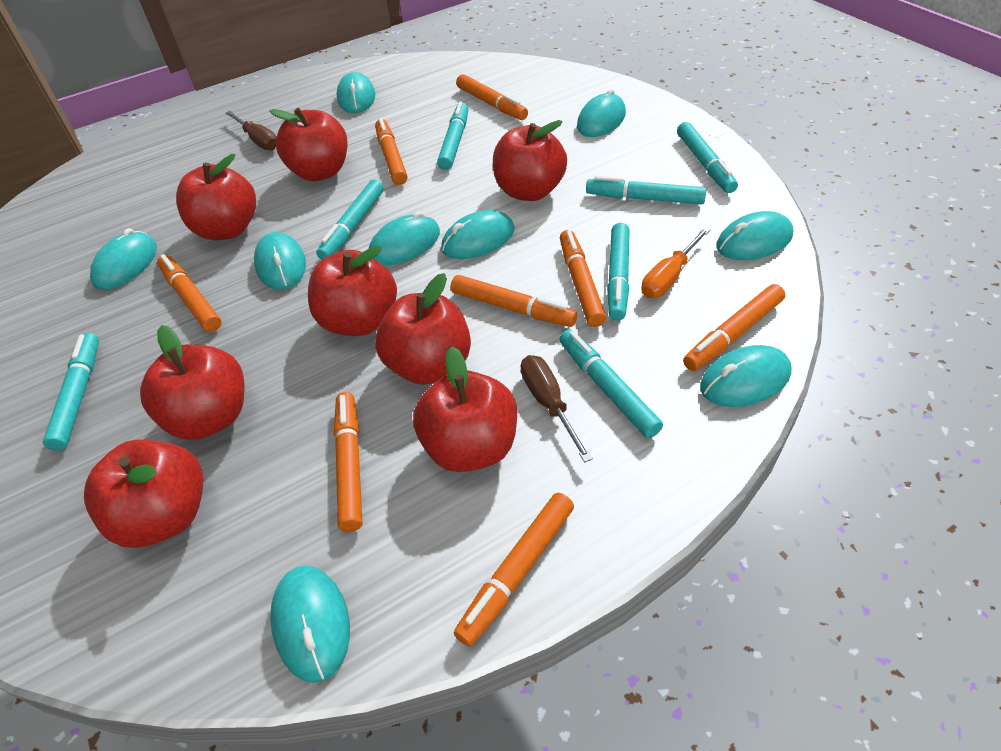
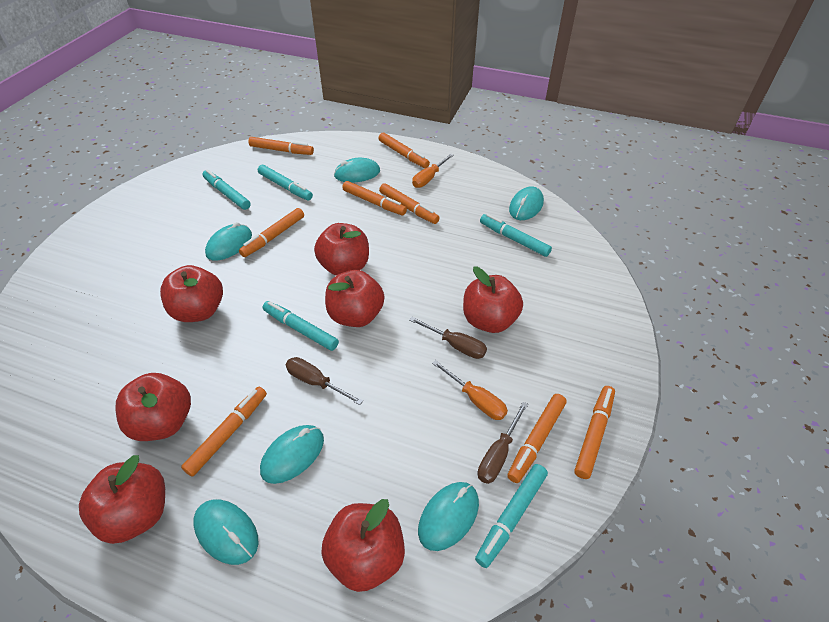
brown screwdriver: [225,111,276,150] [521,355,593,462] = 2 -> [286,357,363,405] [409,317,487,359] [478,402,528,484] = 3
orange screwdriver: [641,227,711,298] = 1 -> [412,153,454,188] [432,360,508,420] = 2
red apple: [84,440,203,548] [140,325,244,440] [176,154,256,240] [269,108,348,181] [308,246,397,336] [375,273,471,385] [413,347,517,472] [493,120,567,201] = 8 -> [79,455,165,544] [116,373,191,441] [160,265,223,322] [314,223,369,276] [321,499,405,592] [325,270,384,327] [463,267,523,333] = 7
turquoise marker: [43,333,99,451] [316,180,384,260] [437,102,469,170] [560,330,663,438] [586,176,706,205] [607,223,629,321] [677,122,738,193] = 7 -> [203,169,251,210] [258,165,313,201] [263,301,339,351] [475,464,548,568] [480,214,552,257] = 5
turquoise mouse: [90,228,157,290] [254,232,306,290] [270,566,350,683] [337,72,375,113] [369,211,440,265] [441,210,514,259] [577,89,626,137] [700,345,792,407] [716,211,793,260] = 9 -> [193,500,258,565] [205,222,252,261] [260,425,324,484] [334,158,380,183] [418,482,479,551] [509,186,544,220] = 6

